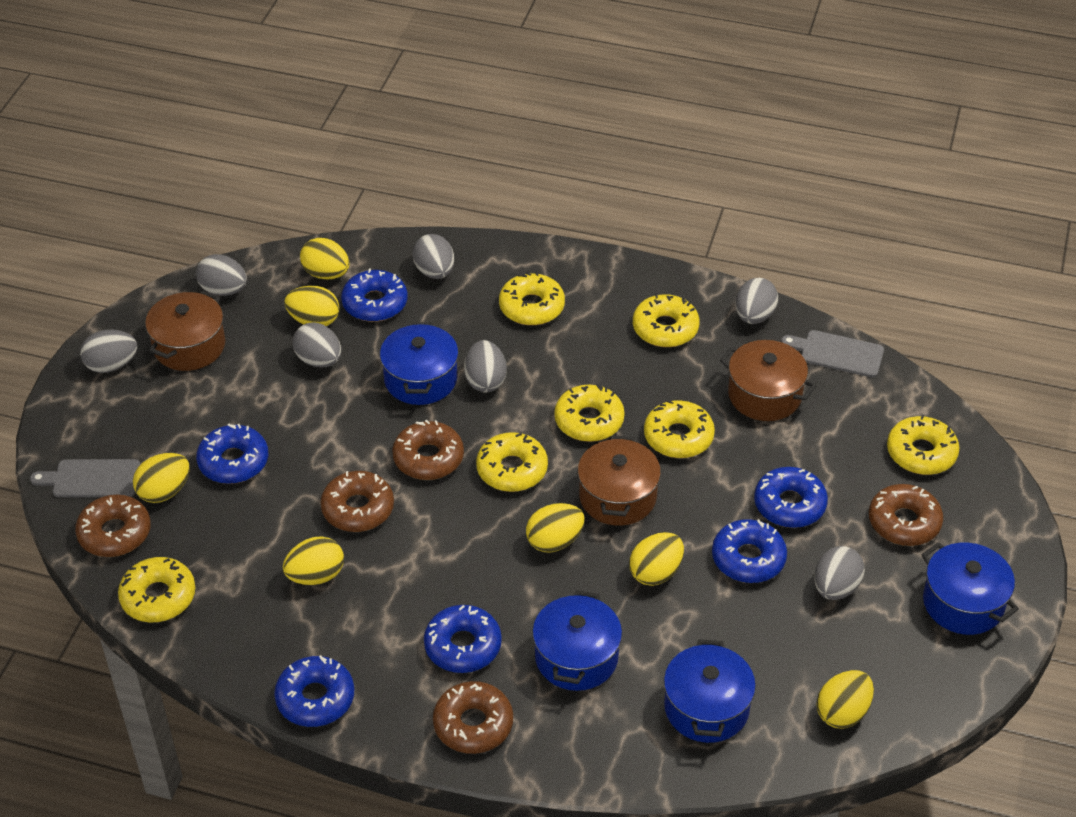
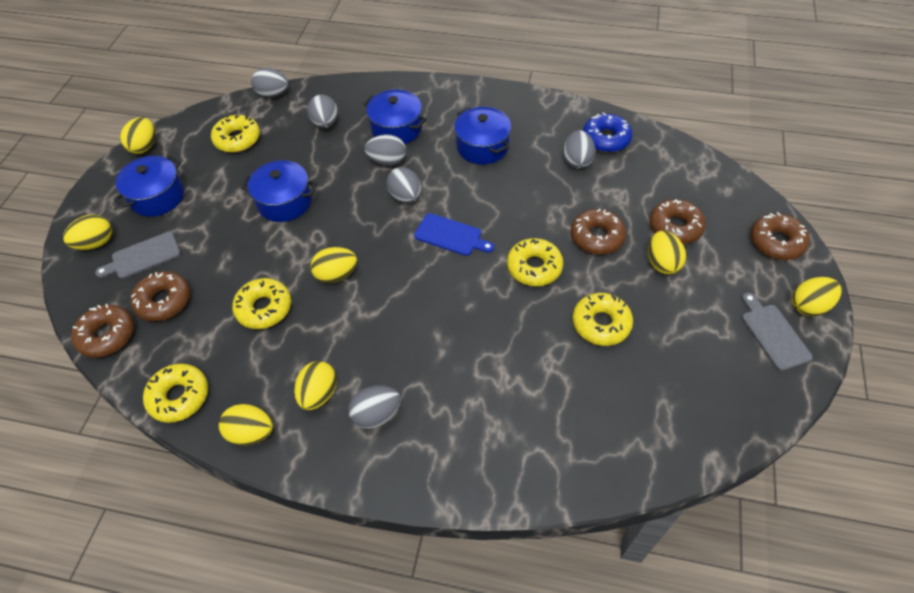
blue cutting board: none = 0 -> [414,213,494,256] = 1
blue donut: [196,424,268,484] [274,655,354,727] [341,269,408,322] [424,605,502,673] [712,519,787,583] [754,467,828,528] = 6 -> [583,112,632,152] = 1
brown pot: [145,290,225,371] [578,435,661,526] [720,340,816,421] = 3 -> none = 0
grey egg: [80,330,138,373] [196,254,247,296] [292,322,341,368] [412,234,454,279] [464,340,507,392] [735,278,778,324] [814,546,865,600] = 7 -> [251,68,289,98] [308,94,338,128] [348,385,401,429] [364,134,406,166] [386,167,421,203] [564,130,595,169] = 6
yellow donut: [118,557,195,622] [476,432,548,492] [499,272,565,325] [554,384,625,442] [633,294,700,347] [644,400,715,458] [887,415,959,475] = 7 -> [143,363,208,423] [211,115,260,153] [232,278,291,329] [507,238,563,286] [572,293,633,346] = 5

